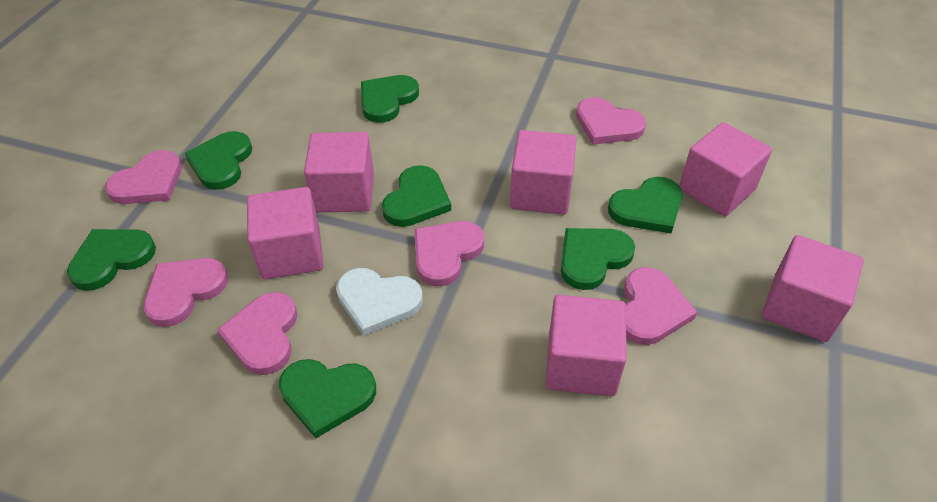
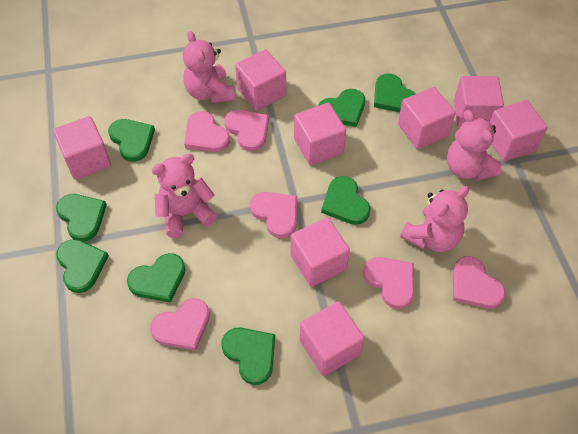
green heart: [67,229,156,291] [185,131,252,190] [279,359,376,438] [361,75,419,123] [382,165,451,227] [561,228,635,290] [608,177,682,233] = 7 -> [56,194,107,242] [56,239,109,293] [108,119,155,162] [127,253,185,303] [222,328,275,385] [318,89,365,127] [321,176,371,225] [374,74,415,112] = 8
pink cube: [247,187,323,280] [304,132,374,213] [510,130,576,215] [546,295,627,396] [679,122,772,216] [762,235,864,342] = 6 -> [53,116,111,180] [235,49,286,111] [291,217,350,287] [294,103,346,165] [300,301,364,376] [398,87,456,149] [454,76,504,128] [489,100,547,161] = 8
pink teddy bear: none = 0 -> [151,153,217,238] [183,31,235,103] [400,186,469,252] [447,110,502,181] = 4
white heart: [336,268,423,336] = 1 -> none = 0

